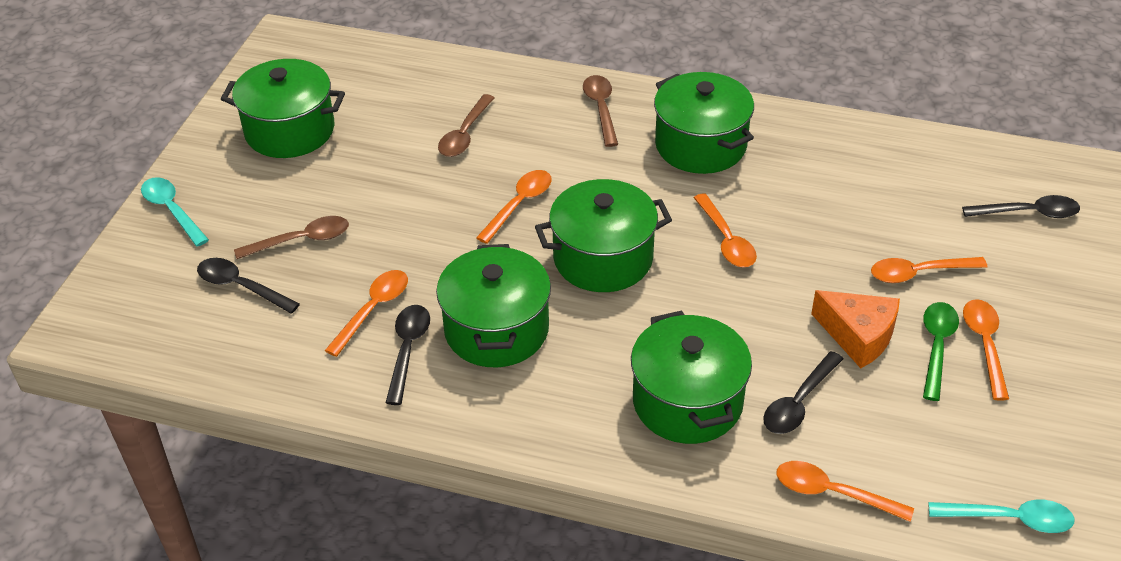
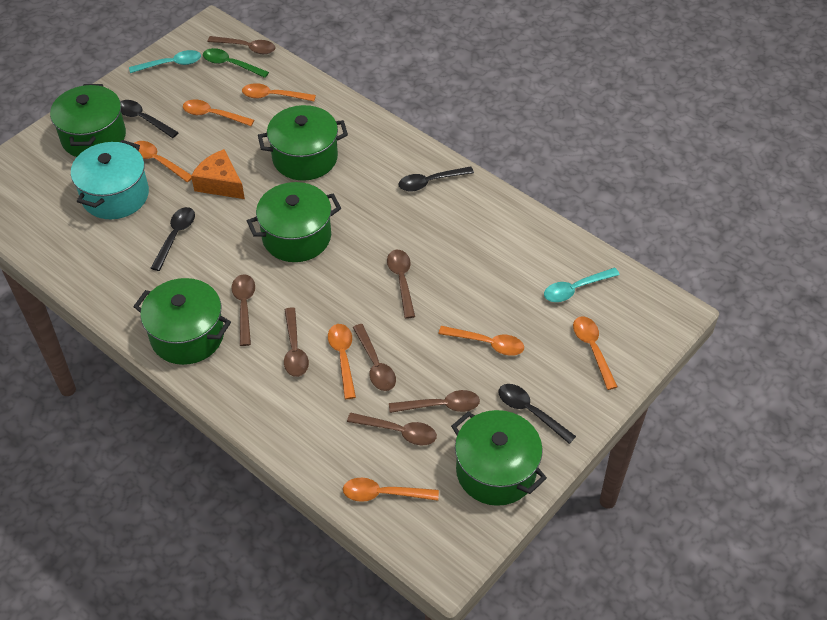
brown spoon: [234,216,349,259] [438,94,495,157] [583,75,618,147] = 3 -> [207,36,276,54] [231,274,255,346] [284,307,309,377] [347,413,437,445] [353,324,396,391] [387,250,415,319] [389,390,480,413] = 7
orange spoon: [325,270,408,357] [476,170,552,244] [694,193,757,267] [776,461,914,522] [871,257,987,283] [963,299,1009,400] = 6 -> [135,141,192,182] [183,100,254,126] [242,83,316,101] [328,324,356,399] [343,478,439,502] [438,326,524,356] [573,316,618,390] = 7
turquoise pot: none = 0 -> [71,140,149,219] = 1

